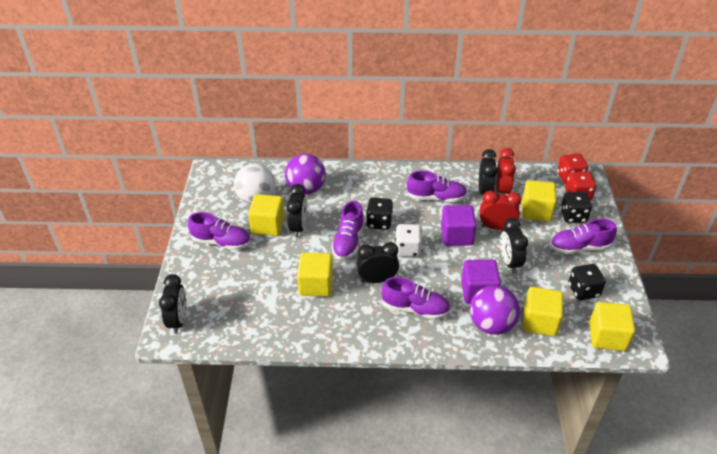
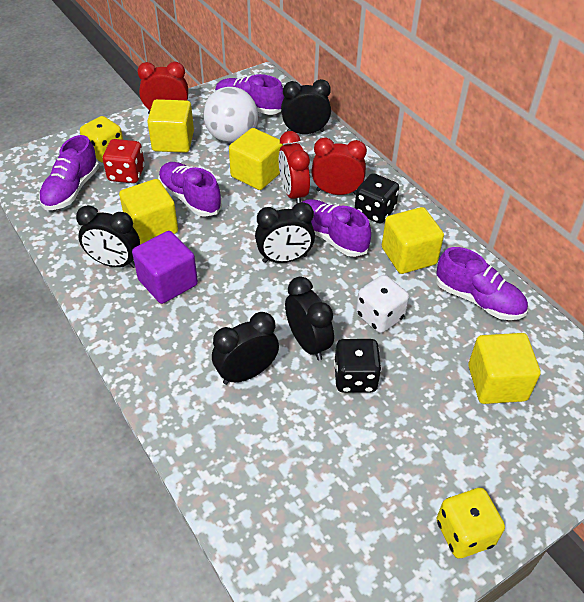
black dice: [366,197,393,230] [561,192,592,223] [568,264,606,300] = 3 -> [334,339,382,393] [355,173,399,224] = 2
purple ball: [285,154,326,195] [470,285,520,335] = 2 -> none = 0
purple cube: [441,205,477,246] [461,260,501,304] = 2 -> [132,231,198,304] = 1
red clock: [480,191,521,230] [496,148,516,195] = 2 -> [137,61,188,114] [279,131,310,203] [311,137,367,195] = 3
red dice: [557,153,588,184] [565,171,596,201] = 2 -> [103,139,145,183] = 1
yellow dice: none = 0 -> [80,116,123,163] [437,488,505,559] = 2

